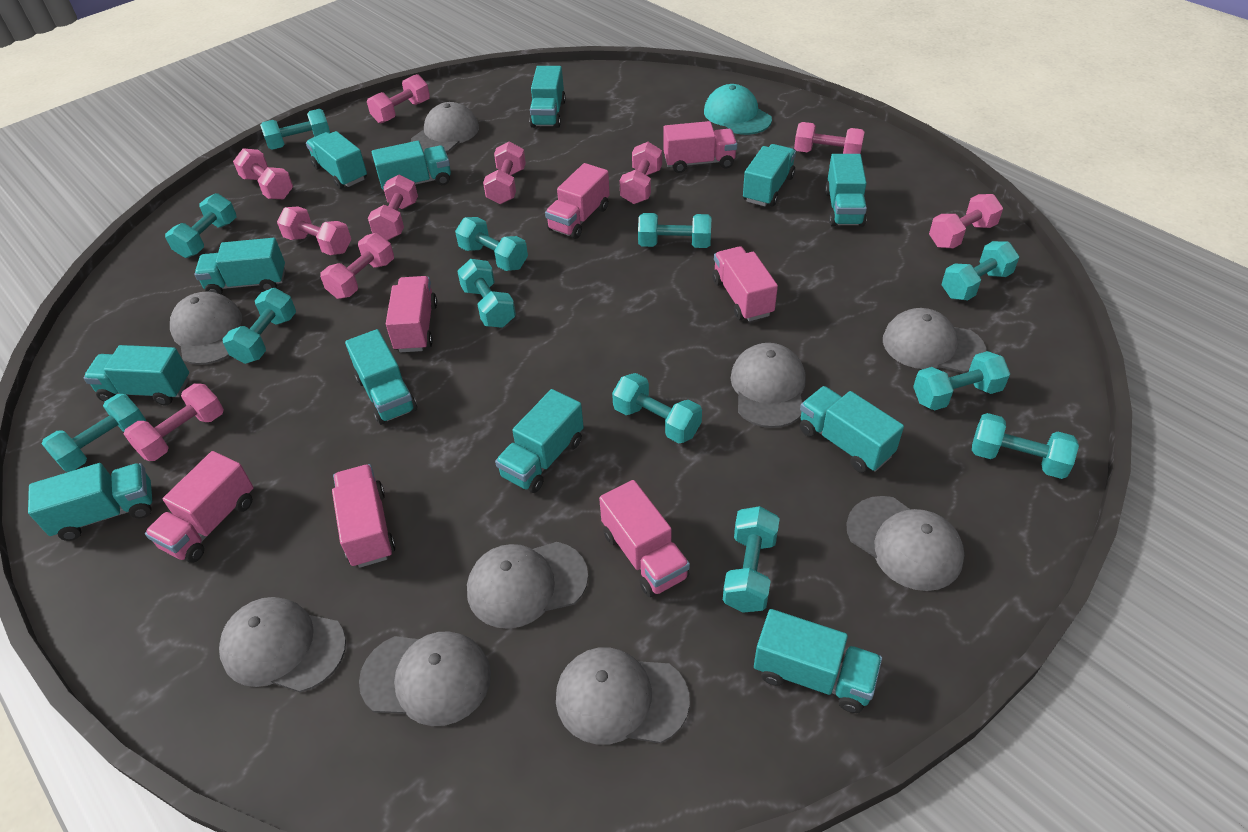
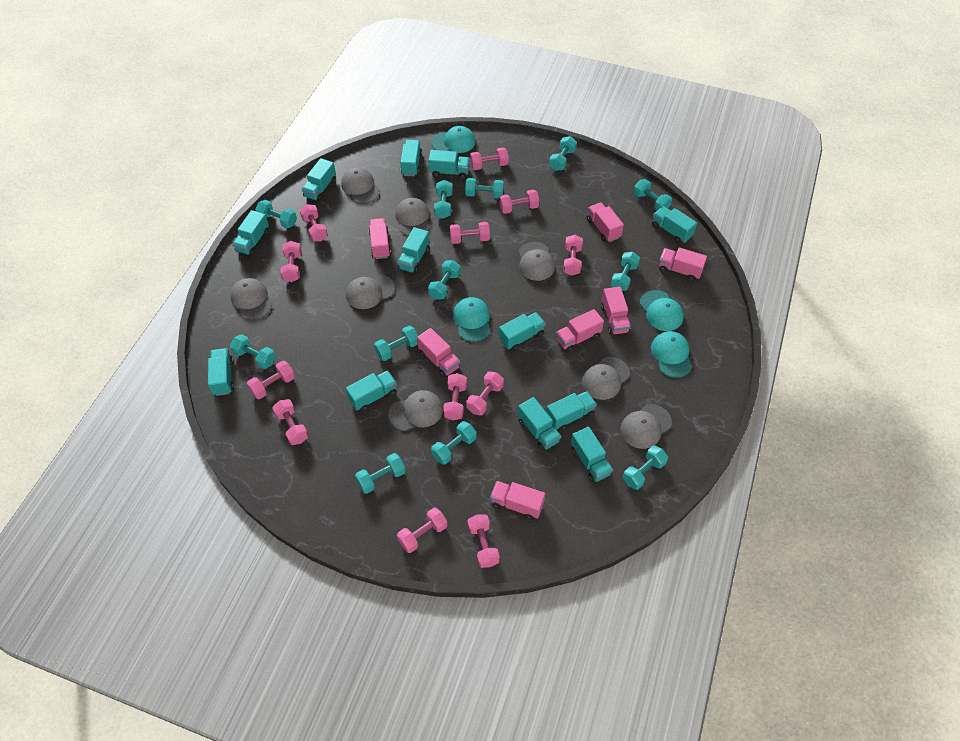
grey cap: [170,292,242,365] [219,597,346,693] [359,631,491,726] [411,102,479,153] [467,542,588,629] [556,647,690,745] [730,343,806,428] [846,496,964,591] [883,308,987,373] = 9 -> [230,278,272,320] [341,167,380,204] [346,275,395,309] [388,390,443,431] [395,198,430,236] [519,242,555,281] [582,357,630,400] [620,404,672,449] = 8
pink dumbbell: [124,384,224,461] [233,148,293,199] [277,206,351,255] [320,233,394,299] [367,74,430,123] [368,175,418,240] [483,142,526,204] [619,142,662,204] [794,122,865,154] [929,194,1003,248] = 10 -> [247,361,295,399] [272,399,308,445] [280,241,302,282] [300,204,328,242] [397,508,447,553] [443,373,467,420] [450,222,490,244] [466,371,504,416] [467,515,500,568] [470,147,509,170] [499,190,540,214] [563,235,583,276] = 12
turquoise cap: [704,84,772,135] = 1 -> [431,126,475,153] [453,297,490,342] [640,290,684,331] [651,331,692,378] = 4

